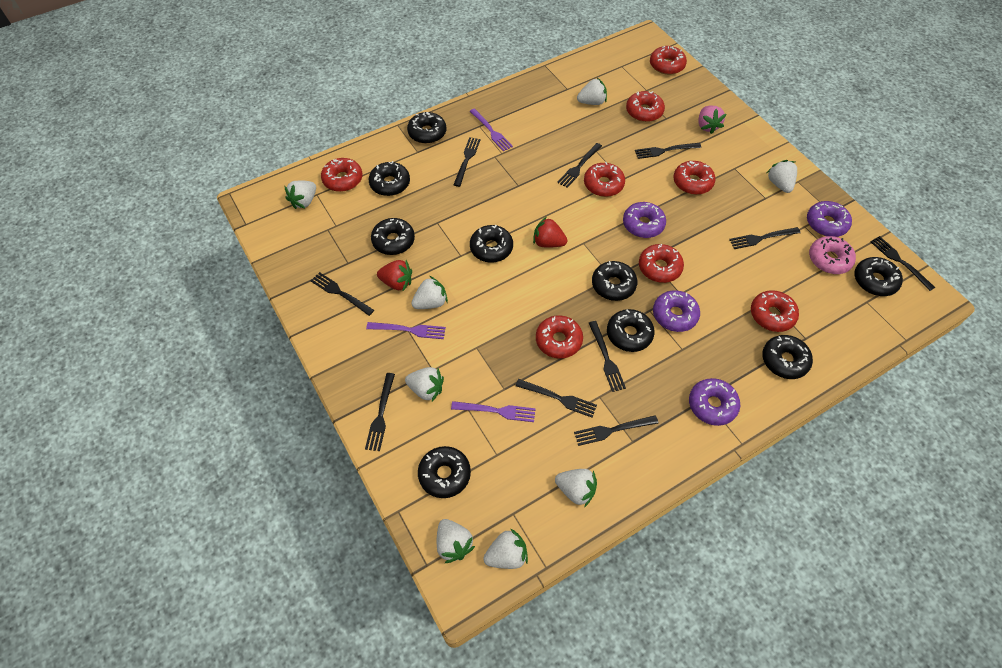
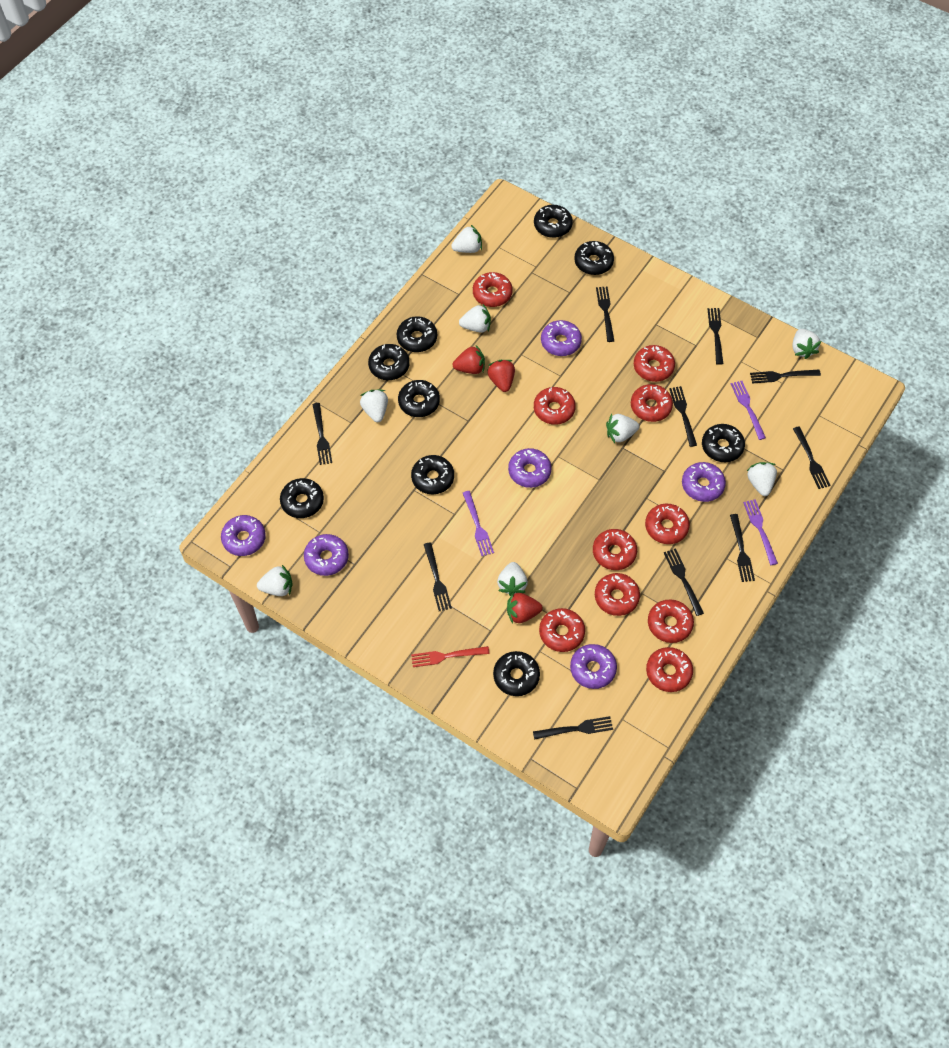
pink donut: [809,236,856,274] = 1 -> none = 0
pink strawberry: [699,106,726,134] = 1 -> none = 0
purple donut: [623,202,666,238] [653,290,700,332] [689,378,740,426] [807,201,852,237] = 4 -> [221,515,266,556] [304,534,349,576] [508,448,552,488] [541,320,582,356] [570,644,617,689] [682,462,726,502] = 6
red donut: [321,158,362,192] [536,315,583,358] [584,162,625,197] [626,91,665,122] [639,244,684,283] [650,46,687,75] [674,161,715,195] [751,290,799,332] = 8 -> [473,272,513,307] [534,387,576,425] [539,608,585,652] [593,529,637,570] [595,573,640,616] [631,384,673,422] [634,345,675,382] [645,503,690,544] [646,647,693,692] [648,599,694,643] = 10
red fork: none = 0 -> [411,646,489,667] = 1
red strawberry: [377,260,412,291] [533,217,568,248] = 2 -> [453,345,485,374] [487,360,515,392] [507,592,543,624] = 3

